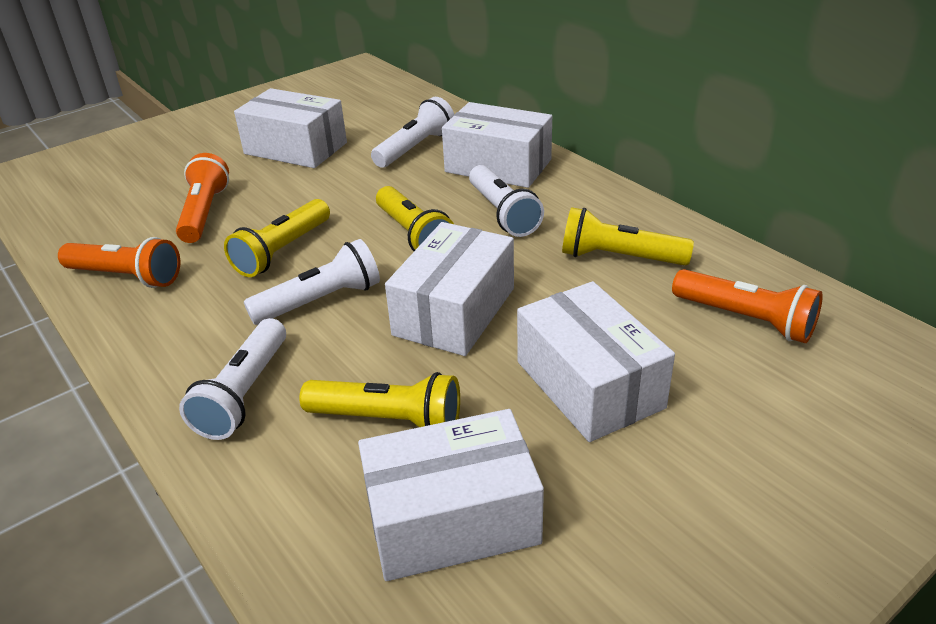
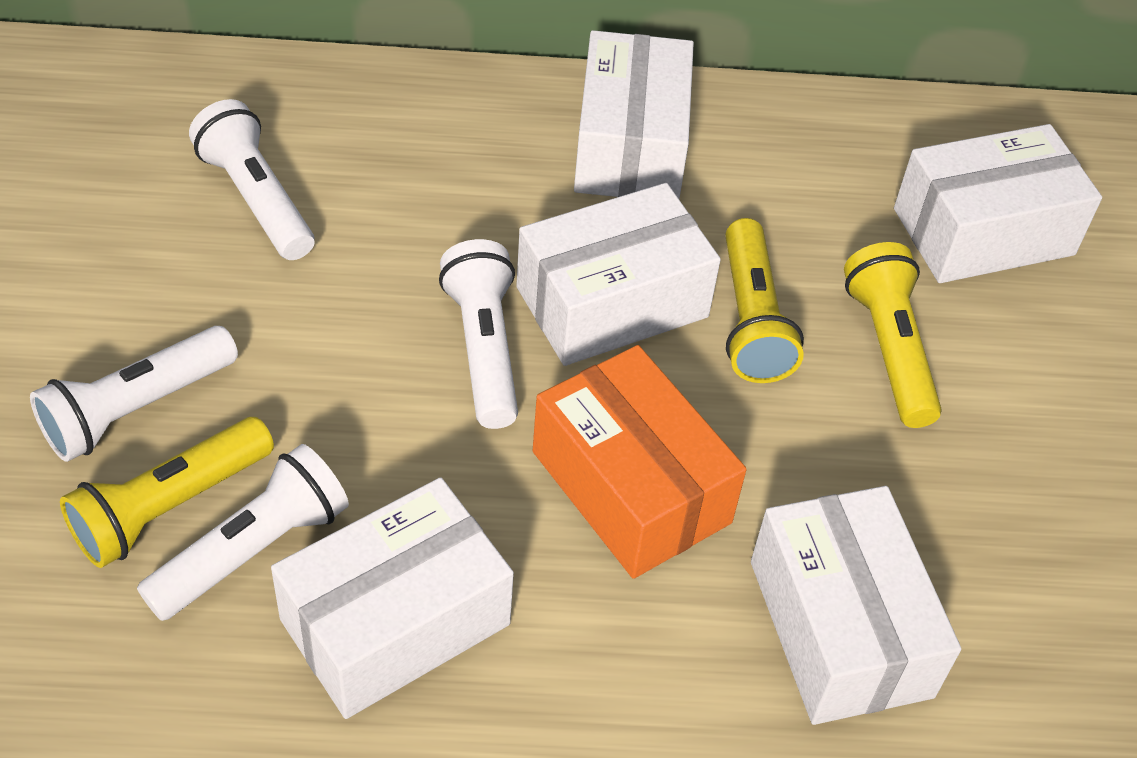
orange box: none = 0 -> [533,345,747,579] = 1
orange flashlight: [58,237,180,288] [176,153,229,243] [672,269,823,343] = 3 -> none = 0
yellow flashlight: [224,199,330,277] [299,372,460,427] [376,186,454,251] [562,207,694,265] = 4 -> [60,417,274,568] [725,218,804,383] [844,242,942,428] = 3

